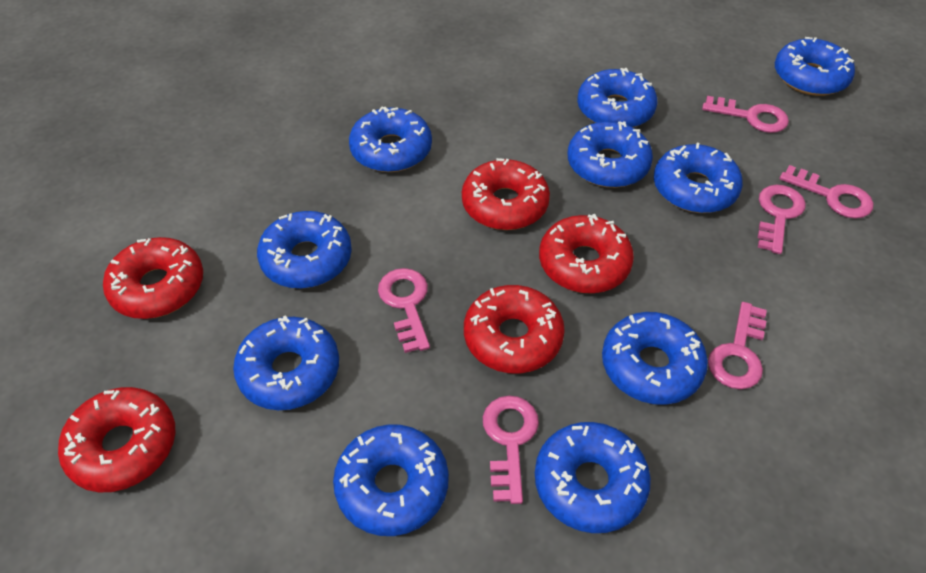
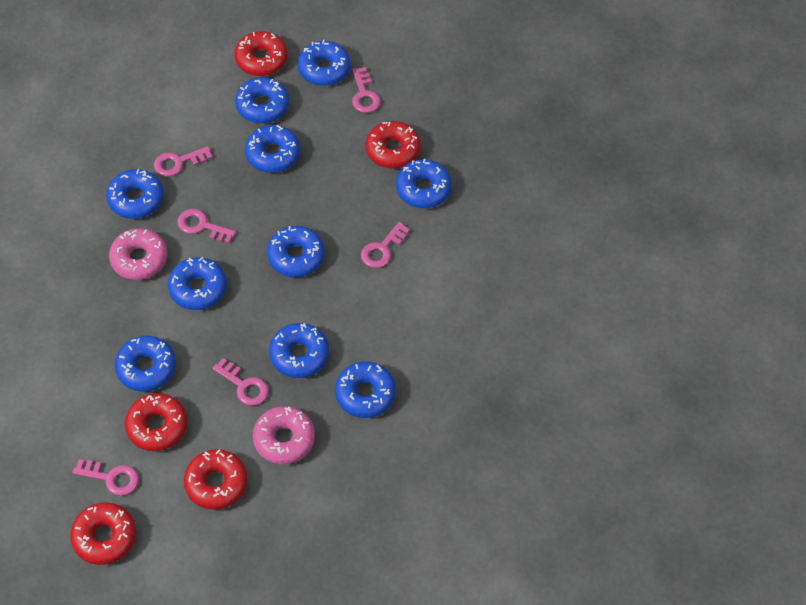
pink donut: none = 0 -> [109,228,168,280] [253,406,315,464] = 2

